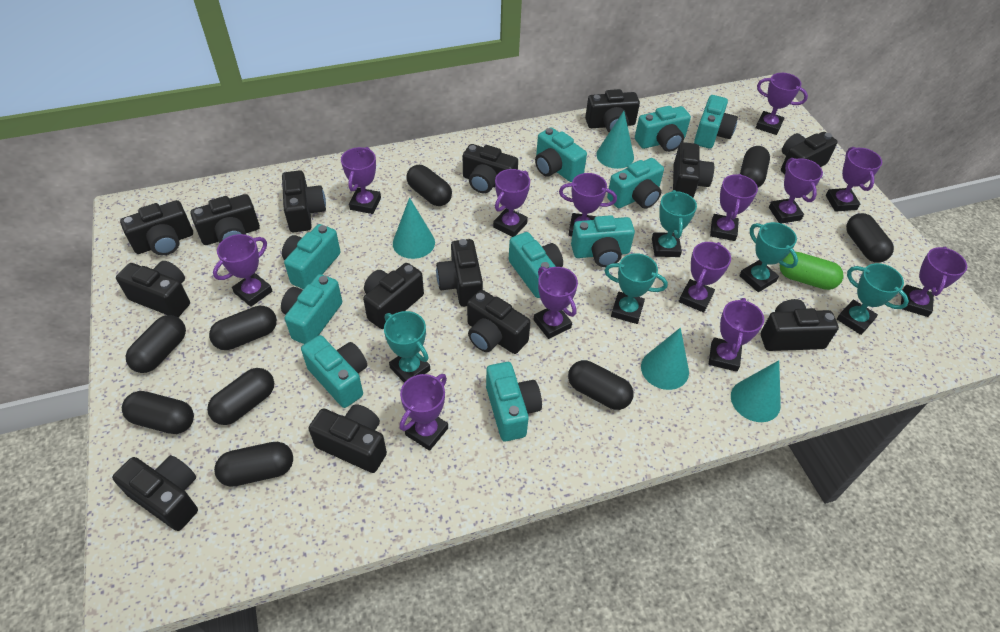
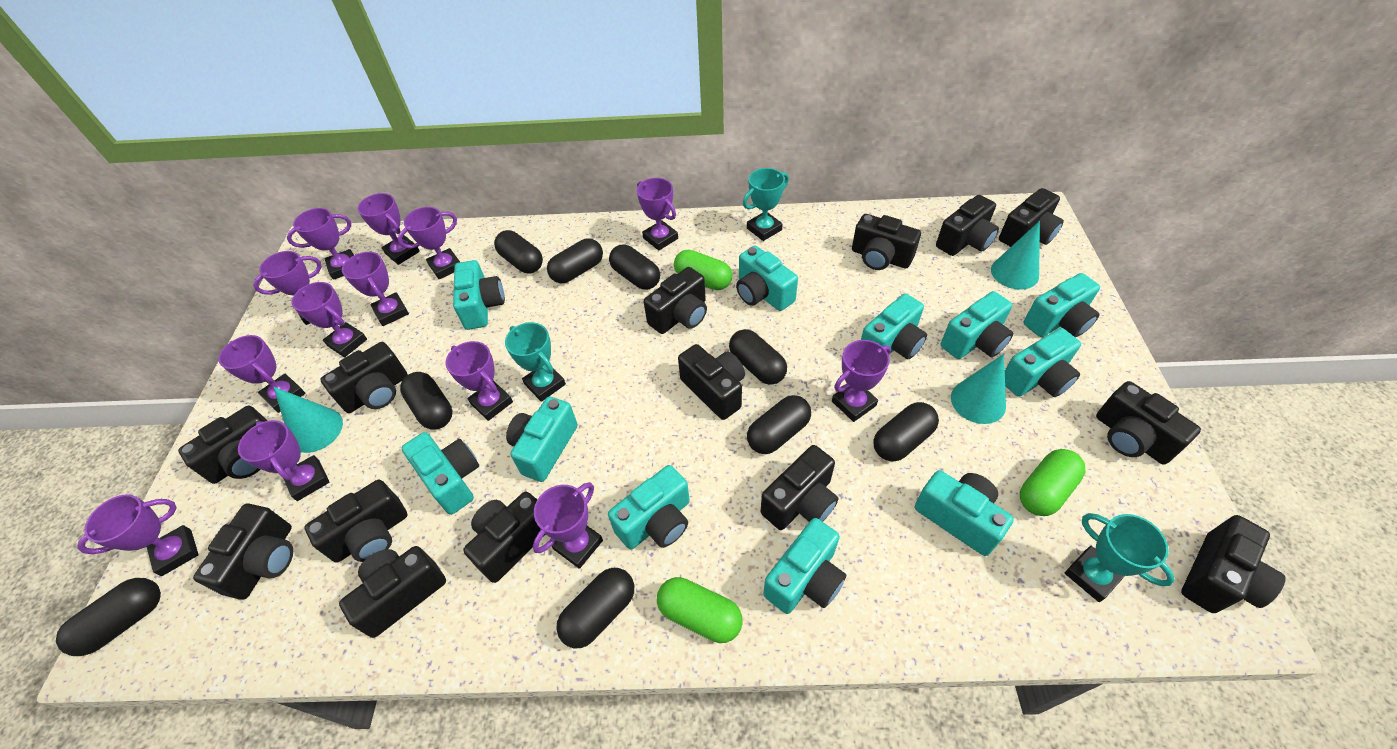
green capsule: [780,252,844,290] = 1 -> [657,577,743,643] [674,250,732,290] [1020,449,1085,516] = 3
turquoise camera: [281,274,342,344] [282,224,341,289] [301,335,367,408] [486,362,542,441] [509,232,563,298] [535,127,587,182] [571,215,635,267] [607,158,664,209] [635,106,691,152] [694,95,738,149] = 10 -> [402,432,479,515] [453,260,505,330] [506,397,578,482] [608,465,690,549] [736,246,798,311] [763,518,846,614] [861,294,927,359] [915,470,1014,556] [941,291,1013,359] [1005,328,1081,397] [1023,273,1100,337] = 11
turquoise cone: [393,198,435,259] [596,111,634,169] [641,328,689,390] [731,360,781,422] = 4 -> [274,387,343,453] [951,354,1006,424] [991,221,1040,290] = 3
turquoise trophy: [384,311,430,383] [604,253,668,324] [652,190,697,257] [739,222,798,292] [837,263,909,335] = 5 -> [505,322,566,402] [743,168,789,241] [1065,513,1175,602] = 3

